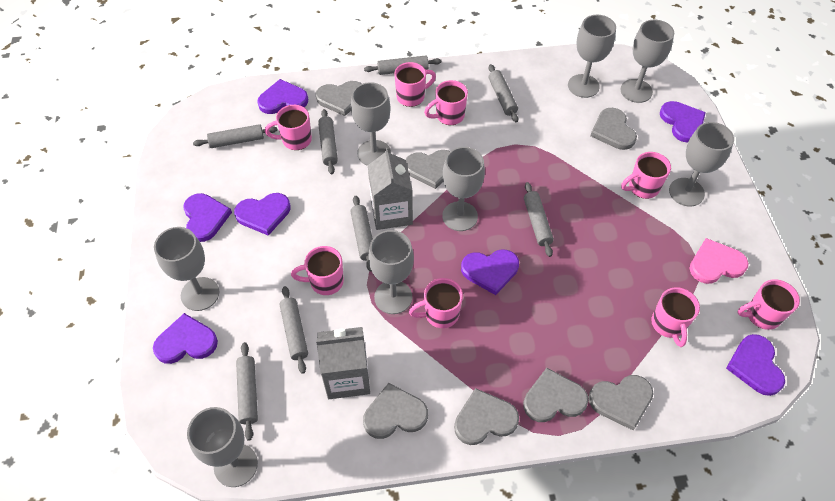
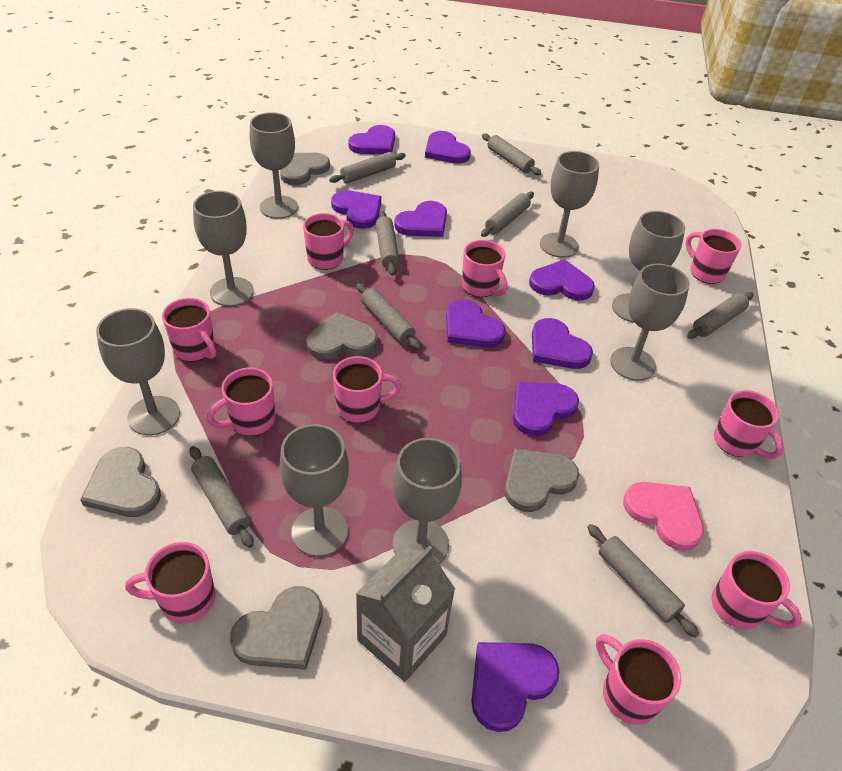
grey carton: [316,327,370,399] [368,148,413,230] = 2 -> [356,545,455,682] = 1
grey heart: [316,81,362,116] [363,383,428,439] [405,150,450,189] [454,388,519,445] [523,368,588,422] [588,375,654,430] [590,108,637,150] = 7 -> [80,447,161,517] [230,586,323,670] [280,153,330,185] [306,312,377,359] [505,448,579,512] = 5
pink mug: [265,105,312,150] [291,246,344,295] [394,62,436,107] [409,278,463,328] [424,80,468,125] [621,152,671,199] [651,287,700,347] [737,279,800,330] = 8 -> [125,542,215,623] [162,298,216,362] [206,367,275,436] [303,213,354,270] [333,356,402,423] [462,240,508,297] [596,634,681,725] [686,229,741,284] [711,551,802,629] [714,390,784,459] = 10
purple heart: [153,313,218,364] [183,193,232,242] [234,193,290,236] [257,79,308,114] [461,249,519,295] [660,101,706,143] [726,334,785,396] = 7 -> [331,190,381,229] [348,125,395,154] [394,201,447,237] [425,131,471,164] [446,299,506,347] [471,642,559,732] [513,382,579,436] [529,259,595,301] [532,318,593,369] = 9

